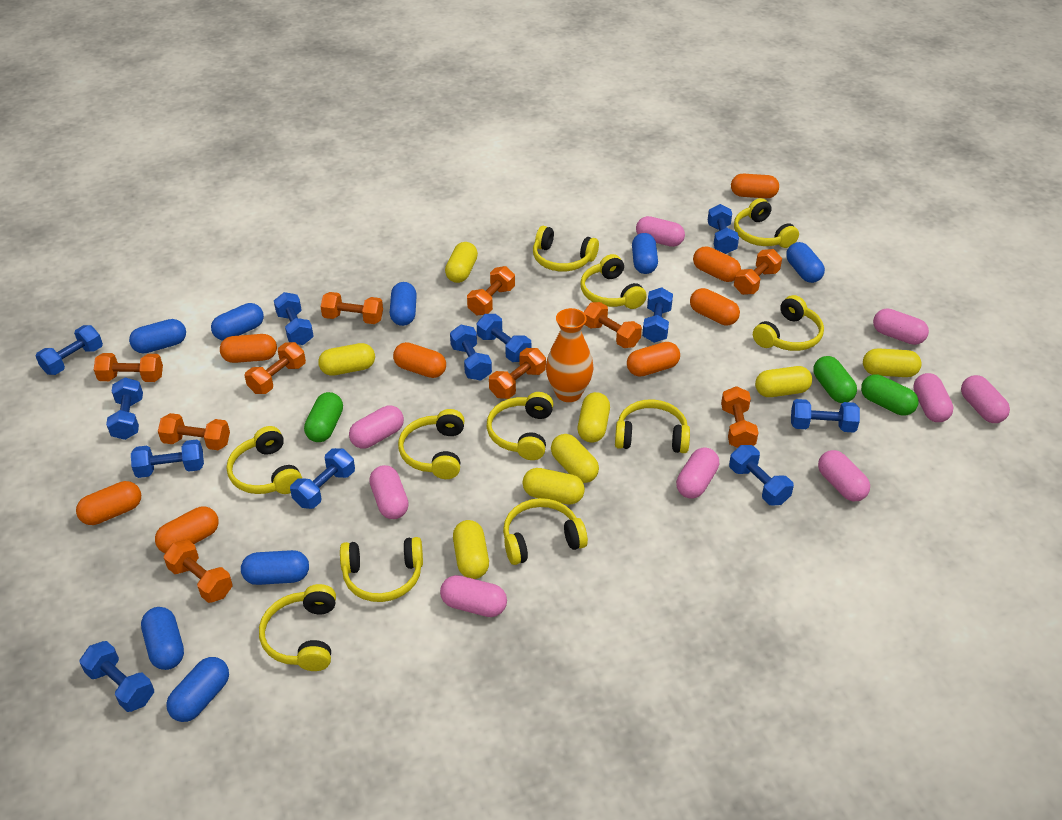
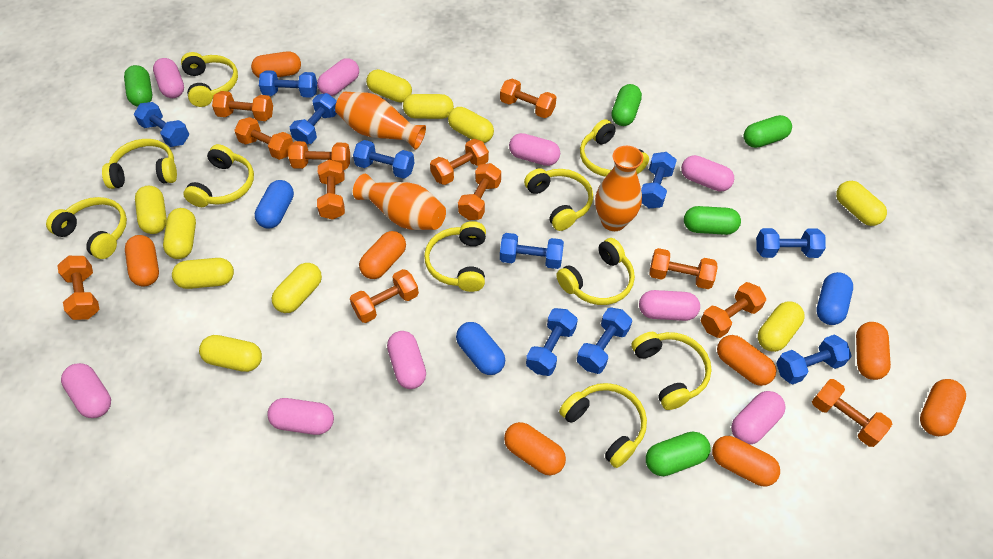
blue capsule: [129,319,186,354] [141,607,184,670] [166,657,229,722] [211,303,264,341] [241,550,309,585] [390,282,417,326] [632,233,658,274] [786,242,825,283] = 8 -> [255,180,294,229] [456,322,505,375] [816,272,853,325] = 3
blue dumbbell: [36,325,103,375] [80,641,154,712] [106,378,143,440] [131,439,204,478] [274,292,314,345] [290,448,355,509] [450,325,492,381] [477,314,532,362] [642,287,673,343] [708,204,739,254] [729,445,794,506] [791,399,860,433] = 12 -> [134,102,189,147] [259,70,317,98] [290,93,337,144] [353,140,415,179] [500,233,564,269] [526,308,578,376] [577,308,632,374] [641,152,677,208] [756,228,826,258] [776,335,852,385] = 10
green capsule: [304,392,343,442] [814,356,857,403] [861,374,918,416] = 3 -> [124,65,152,107] [612,84,642,126] [646,431,711,476] [684,206,741,235] [744,115,792,148] = 5
orange dumbbell: [94,353,163,382] [158,413,230,450] [164,540,233,603] [244,342,306,394] [321,292,383,324] [467,266,515,315] [489,348,546,399] [583,302,642,348] [721,386,759,448] [734,249,782,295] = 10 -> [57,256,100,320] [212,91,273,121] [234,117,293,160] [289,141,350,170] [317,159,345,220] [350,269,419,323] [430,139,489,185] [458,163,501,220] [500,79,557,118] [649,248,718,289] [701,282,766,338] [812,379,892,447] = 12
orange vase: [546,308,593,402] = 1 -> [335,92,426,150] [353,174,446,230] [595,146,643,231] = 3
yellow capsule: [318,343,375,376] [445,242,478,283] [453,520,489,579] [523,468,585,505] [551,434,599,483] [578,392,610,442] [755,366,812,397] [863,348,922,377] = 8 -> [135,186,167,234] [163,208,196,259] [172,258,234,289] [199,335,262,372] [272,263,322,313] [366,69,412,103] [403,94,454,119] [448,107,494,143] [758,301,805,352] [836,181,887,226] = 10
yellow headphones: [227,426,302,494] [259,584,336,671] [340,537,423,602] [398,409,465,479] [487,392,553,460] [503,498,588,565] [533,226,599,271] [580,254,647,309] [615,400,690,453] [734,198,799,248] [753,295,824,351] = 11 -> [46,197,127,259] [102,139,177,189] [181,52,238,107] [183,144,254,207] [424,221,486,292] [524,168,593,231] [556,238,635,305] [559,383,647,468] [580,119,649,177] [632,332,712,410] = 10

